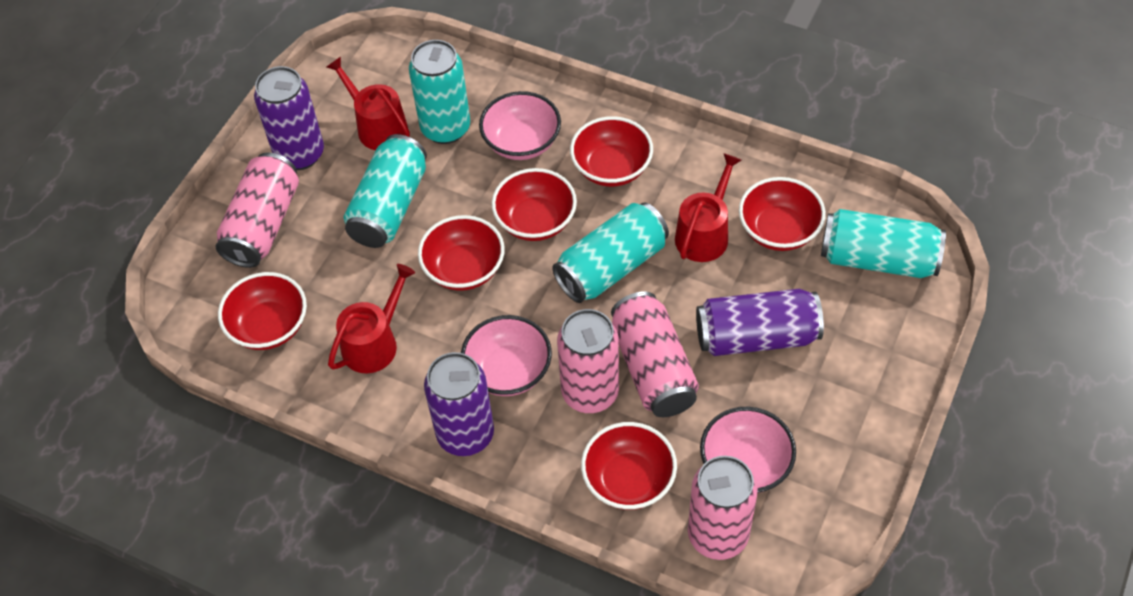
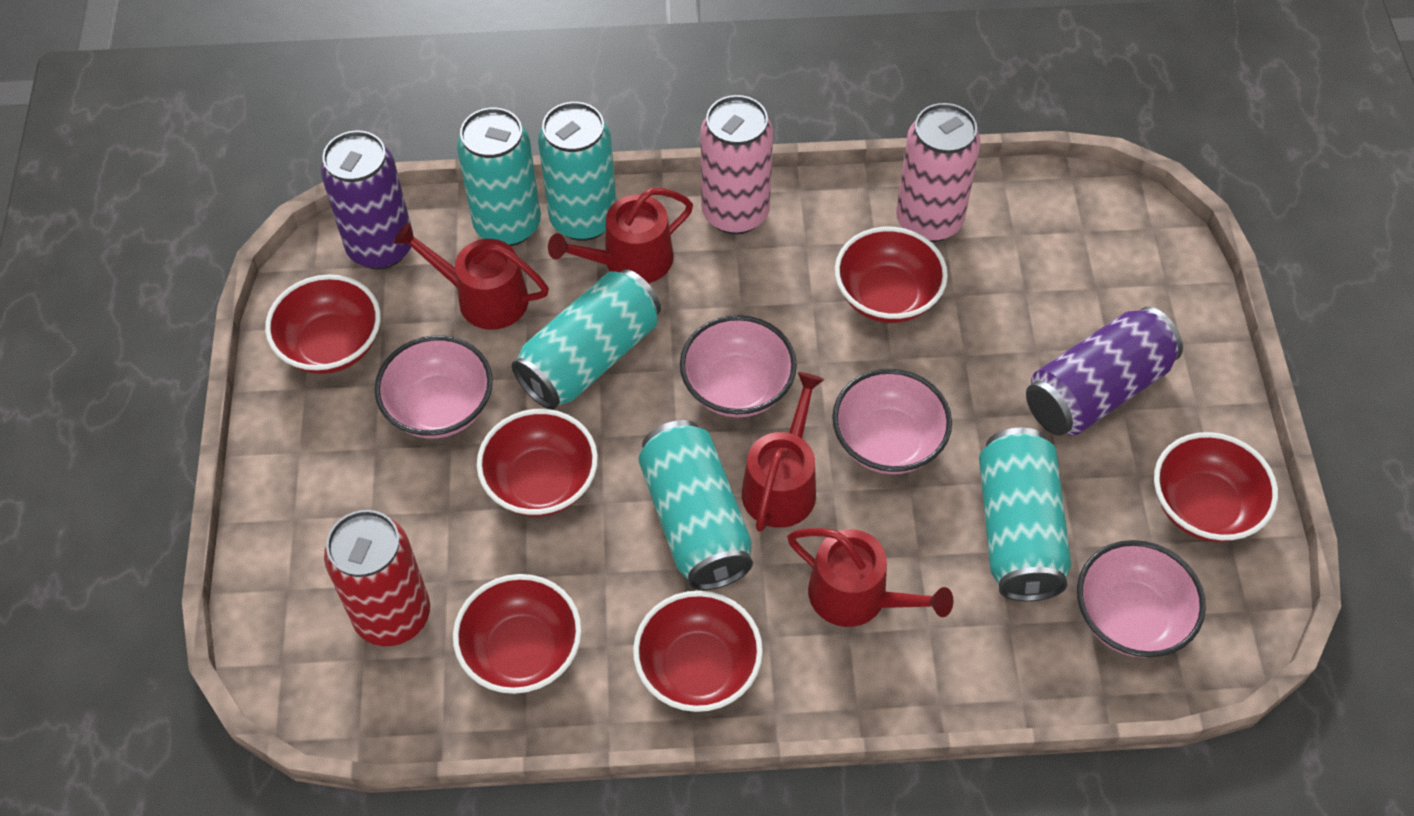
pink bowl: [461,315,552,396] [479,91,561,160] [700,407,796,493] = 3 -> [374,335,493,438] [680,315,797,417] [832,369,952,474] [1077,540,1206,658] = 4
pink can: [216,152,299,268] [557,309,619,413] [611,292,699,417] [688,456,758,560] = 4 -> [700,95,773,234] [896,103,980,242] = 2
purple can: [254,66,324,170] [424,352,494,456] [696,289,824,356] = 3 -> [321,131,413,270] [1026,307,1183,436] = 2
red can: none = 0 -> [324,510,430,646] = 1
red watering can: [327,57,410,150] [328,264,415,373] [675,153,741,262] = 3 -> [394,223,549,330] [548,188,693,283] [742,372,824,532] [787,528,954,627] = 4
turquoise can: [344,134,427,248] [409,40,470,144] [552,202,669,303] [821,209,946,278] = 4 -> [457,107,541,246] [512,269,661,410] [538,102,616,241] [639,420,753,590] [979,428,1071,601] = 5

